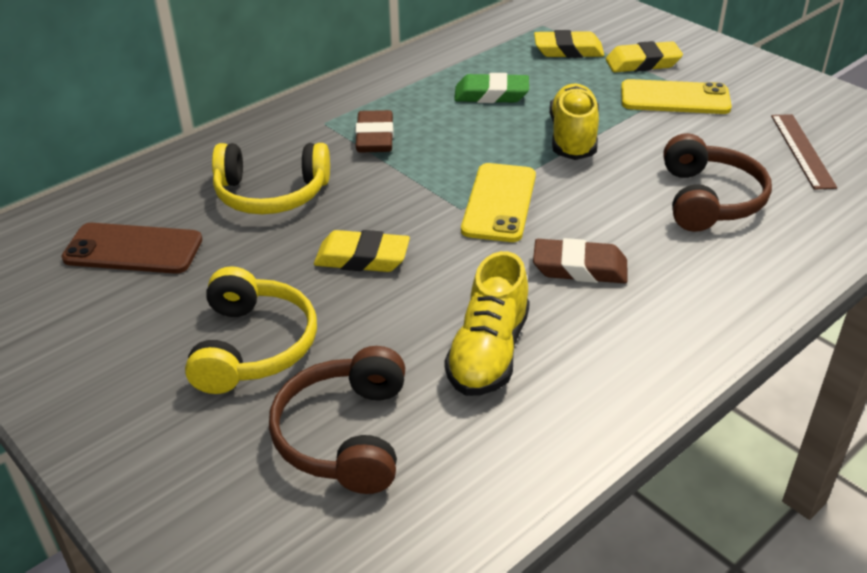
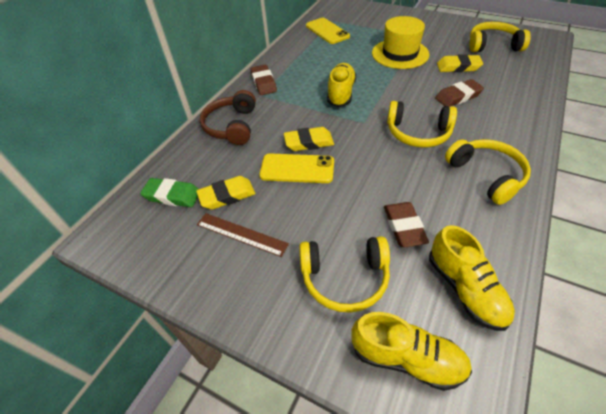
brown eraser: [355,110,394,153] [533,238,628,283] = 2 -> [251,65,277,95] [384,202,429,247] [435,79,484,107] = 3
brown headphones: [269,346,405,494] [663,133,772,232] = 2 -> [200,90,256,145] = 1
brown phone: [61,223,202,274] = 1 -> none = 0
yellow hat: none = 0 -> [372,16,430,69] = 1
yellow headphones: [185,266,317,394] [212,143,330,214] = 2 -> [299,236,390,313] [387,101,457,148] [445,139,531,205] [469,22,531,52] = 4
yellow shoe: [445,251,530,396] [549,83,599,160] = 2 -> [327,63,356,107] [351,312,472,391] [429,225,515,331] = 3

